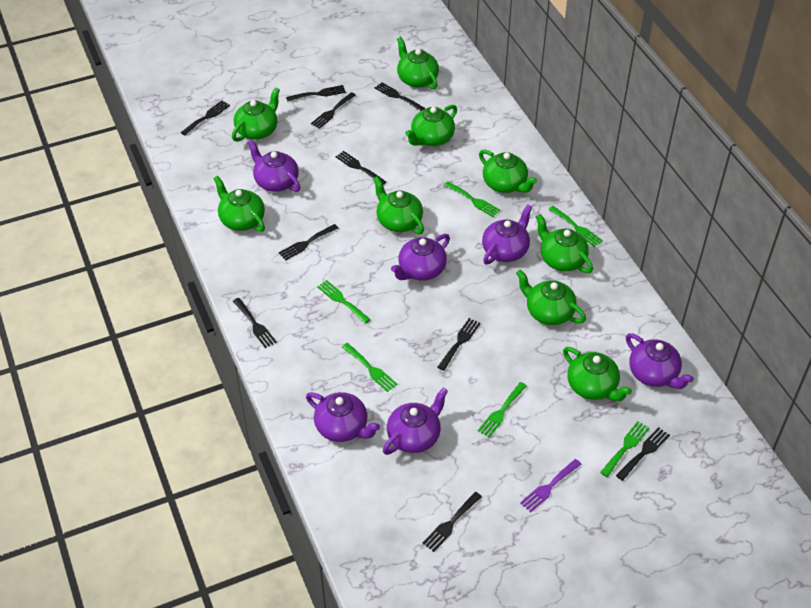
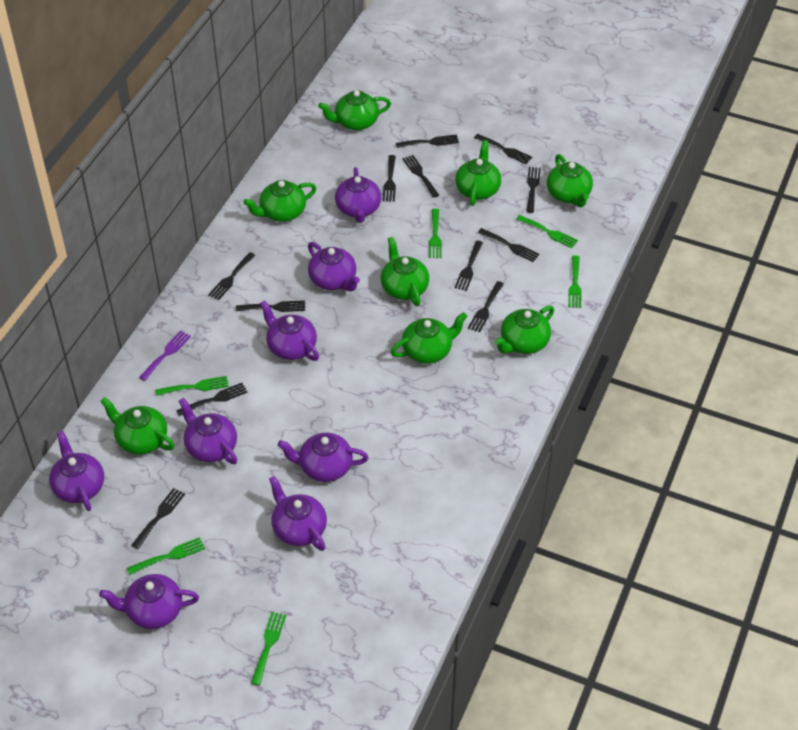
black fork: [181,101,230,135] [233,298,277,348] [279,224,339,260] [286,85,346,101] [311,92,356,129] [335,151,386,185] [375,82,425,111] [423,492,482,552] [438,318,481,371] [616,427,670,481] = 10 -> [132,488,185,549] [176,383,248,416] [208,252,256,300] [236,300,305,312] [383,155,396,202] [396,134,459,148] [402,155,439,198] [455,240,483,291] [468,281,504,332] [474,134,532,164] [478,228,540,262] [526,167,541,213] = 12
green teapot: [213,176,265,232] [232,87,280,142] [373,176,424,234] [397,37,439,89] [405,105,457,146] [479,149,537,193] [516,269,586,325] [536,214,593,273] [563,347,632,401] = 9 -> [100,397,174,454] [243,180,316,222] [318,90,391,130] [381,237,429,306] [391,312,468,364] [455,140,501,206] [494,306,554,354] [547,154,593,207] = 8
purple teapot: [247,139,300,192] [306,392,380,442] [383,388,448,455] [391,234,450,280] [482,204,532,265] [626,333,694,389] = 6 -> [49,431,104,511] [99,574,199,629] [179,398,237,464] [260,300,319,361] [269,476,327,551] [278,432,368,482] [308,242,360,291] [335,167,381,223] = 8

